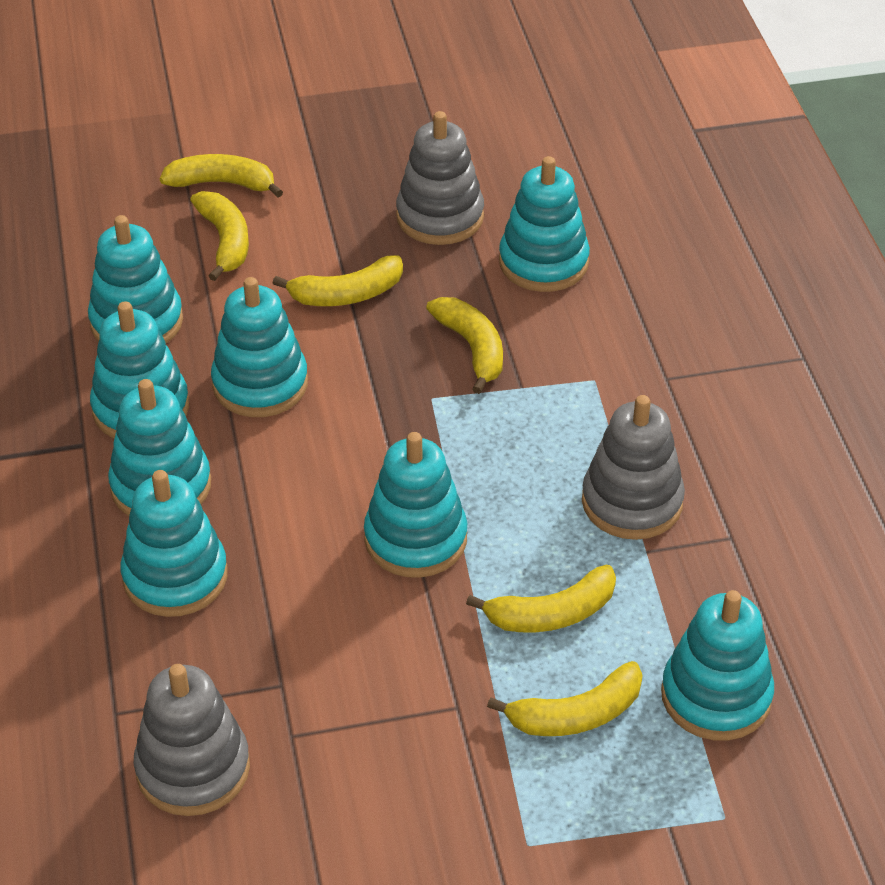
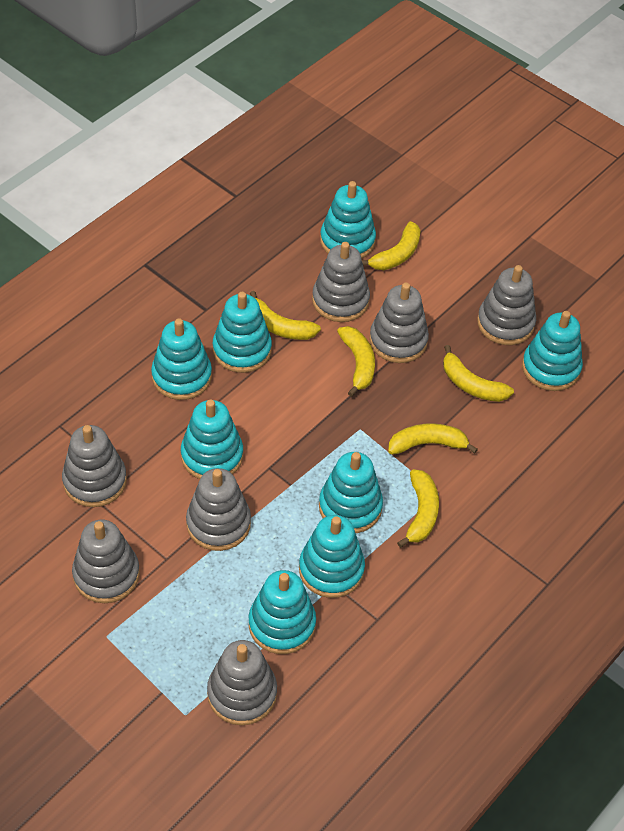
grey stacking toy: [134,664,250,816] [396,111,484,245] [582,395,685,540] = 3 -> [62,425,127,507] [72,520,140,603] [186,468,251,551] [207,640,277,725] [312,242,370,322] [369,283,429,363] [477,265,536,345] = 7

